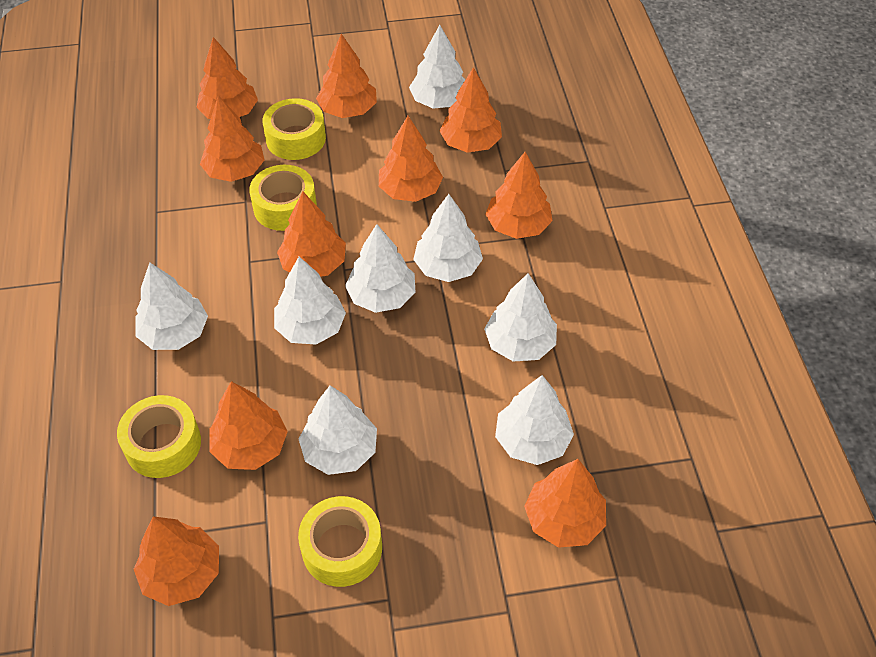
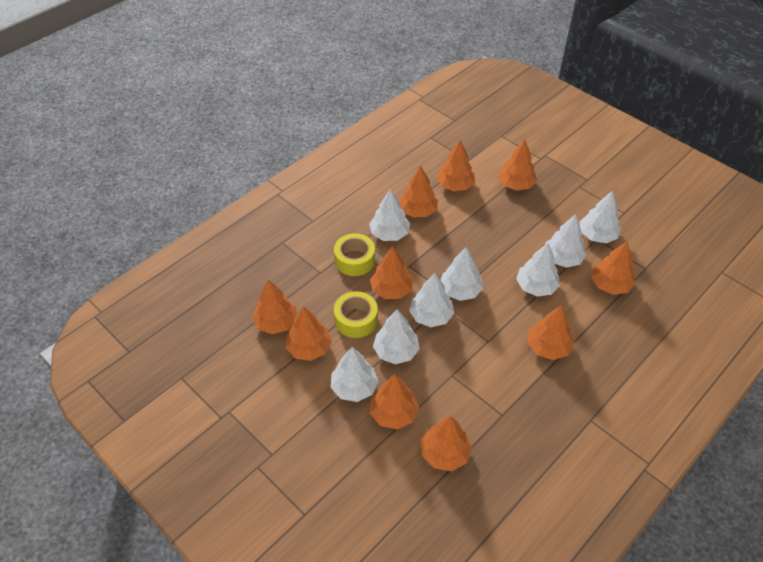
yellow tape: [117,395,201,478] [249,165,317,231] [262,98,326,160] [298,496,382,587] = 4 -> [334,233,375,276] [334,291,378,338] = 2

